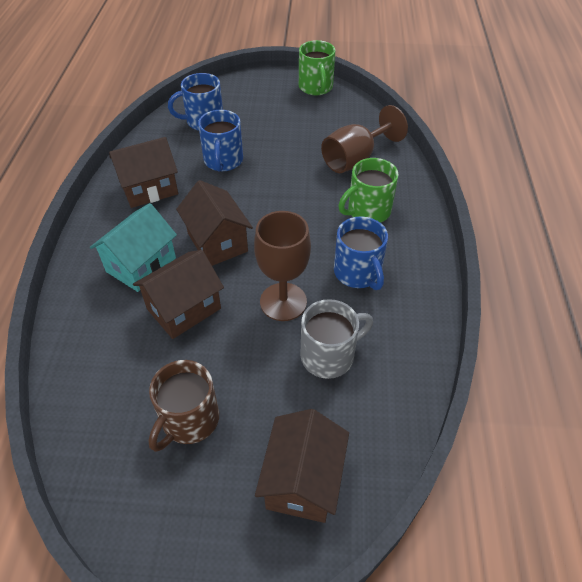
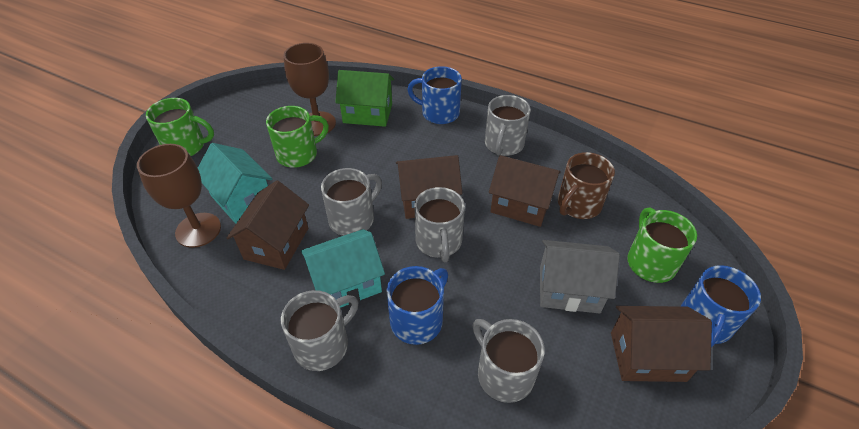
green house: none = 0 -> [335,70,394,127] = 1
green mug: [299,40,335,95] [338,158,399,223] = 2 -> [146,98,214,156] [266,106,329,168] [627,207,697,283] = 3
grey house: none = 0 -> [540,240,620,314] = 1
grey mug: [301,299,373,379] = 1 -> [281,290,358,371] [321,168,382,236] [414,187,465,262] [473,319,545,403] [485,95,531,156] = 5
turquoise house: [90,203,177,292] = 1 -> [198,143,272,224] [301,229,385,308] = 2

